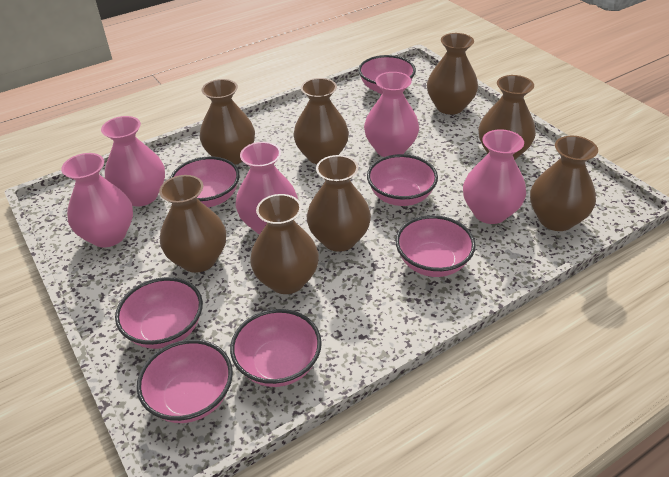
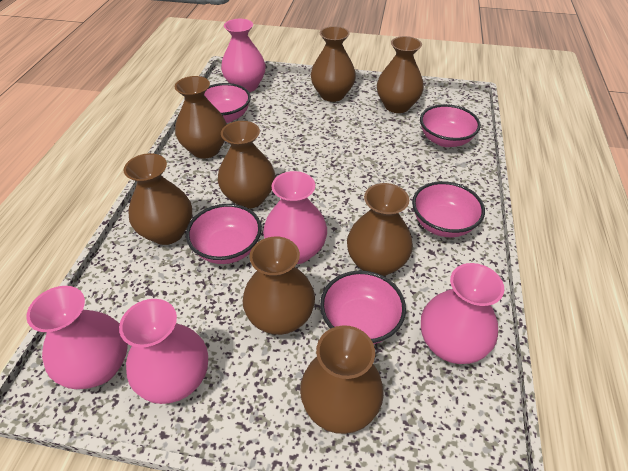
pink bowl: [115,277,203,349] [137,339,233,423] [170,156,240,207] [230,309,322,387] [358,55,416,94] [367,154,438,206] [396,215,476,277] = 7 -> [186,204,262,264] [204,83,251,123] [320,271,406,344] [412,181,485,237] [420,104,481,147] = 5

